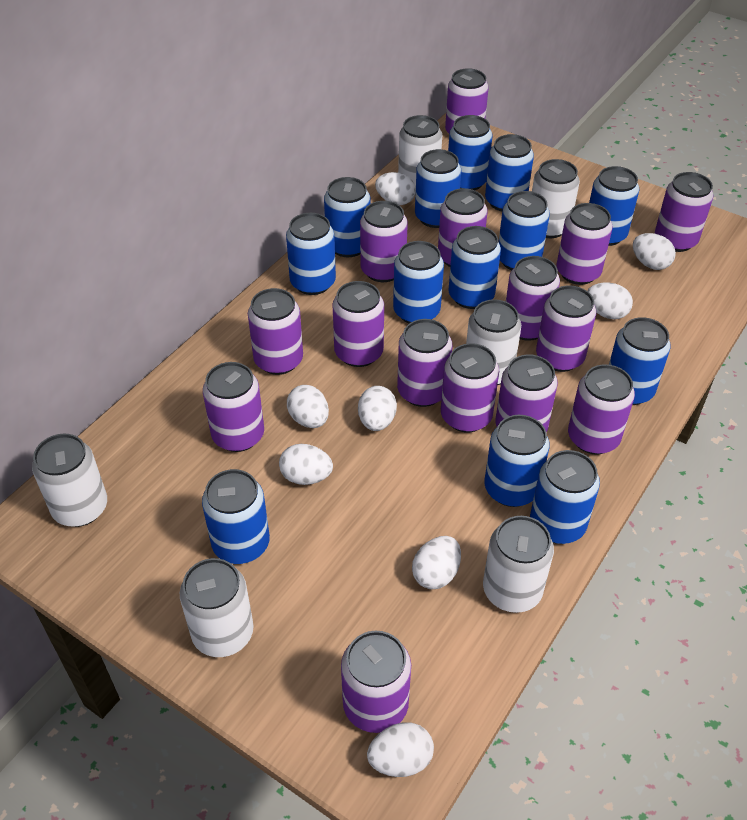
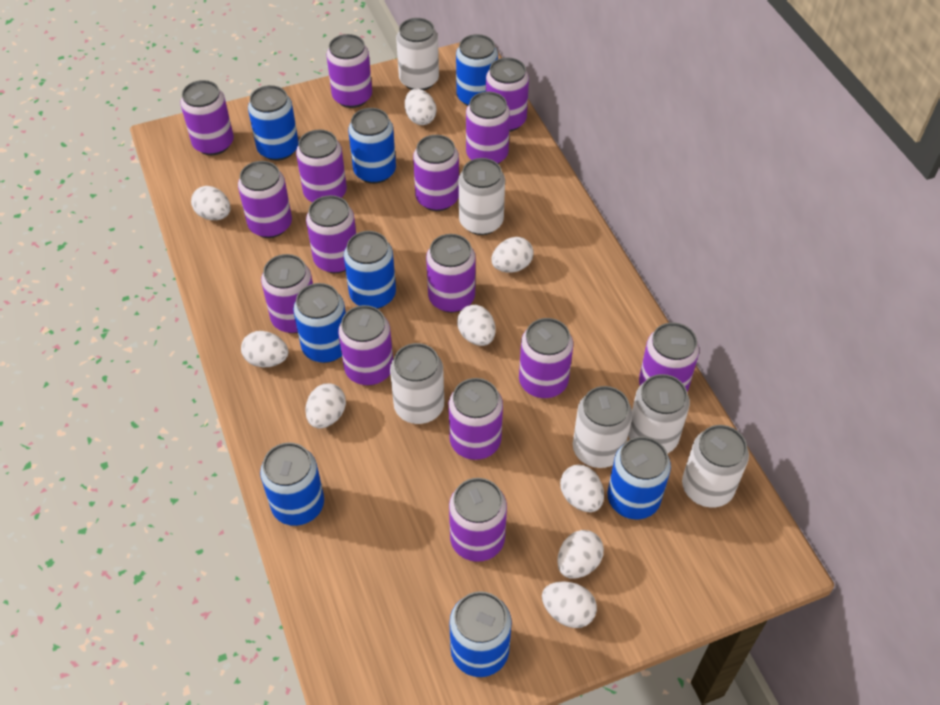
blue can: [202,469,270,564] [286,213,336,295] [324,177,370,257] [393,241,444,323] [415,149,461,228] [448,115,493,190] [448,226,501,309] [485,134,534,211] [485,415,550,507] [499,191,550,270] [530,450,600,544] [589,166,639,246] [609,317,671,405] = 13 -> [248,85,299,161] [260,442,324,526] [293,283,346,363] [344,231,396,309] [348,108,396,184] [449,591,512,677] [456,34,498,106] [607,437,671,519] = 8
white egg: [279,444,333,485] [287,385,329,428] [358,386,397,431] [367,722,434,777] [375,172,416,205] [412,536,461,589] [587,283,633,319] [633,233,676,270] = 8 -> [191,186,230,220] [241,331,288,367] [305,384,346,428] [405,89,436,125] [457,305,496,346] [491,237,534,272] [542,581,597,628] [557,530,604,579] [560,465,604,512] = 9

